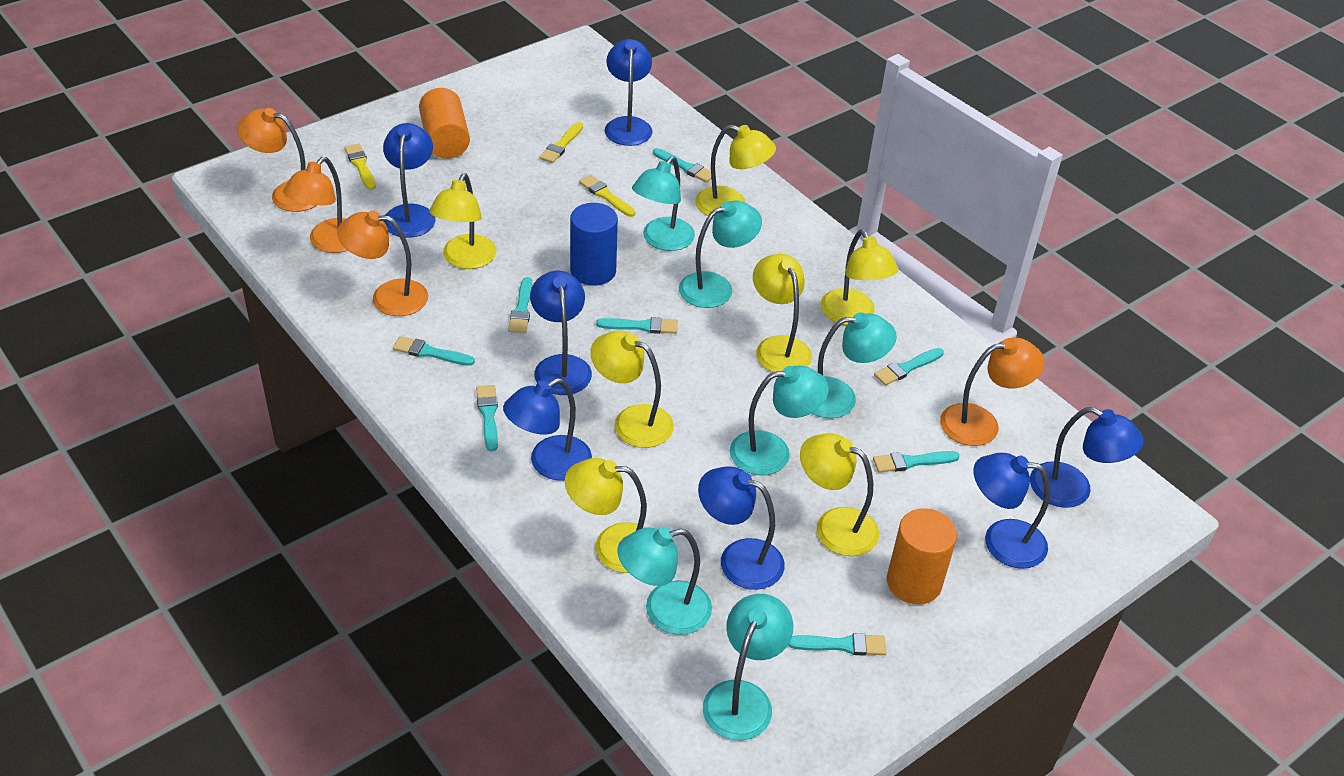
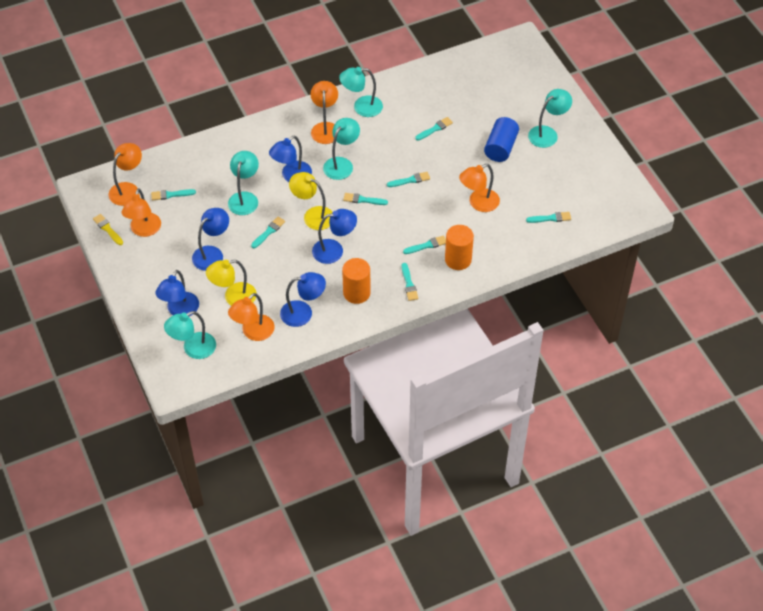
blue lamp: [383,123,435,238] [503,378,592,481] [530,271,592,395] [605,39,652,146] [698,466,785,590] [973,453,1050,569] [1030,407,1144,508] = 7 -> [155,270,199,317] [192,208,229,271] [269,136,312,182] [280,272,326,327] [312,209,357,264] = 5
orange lamp: [237,108,317,212] [283,157,348,253] [337,211,428,316] [940,337,1044,446] = 4 -> [109,143,142,206] [122,188,161,237] [228,293,275,341] [310,81,338,144] [459,164,500,212] = 5
turquoise lamp: [617,527,712,635] [632,156,695,251] [679,201,762,308] [703,594,793,740] [730,365,829,475] [811,312,897,418] = 6 -> [164,311,216,359] [228,151,259,215] [323,118,360,180] [339,67,383,117] [528,89,572,148] = 5
yellow brush: [344,144,376,190] [539,122,583,163] [579,175,635,217] = 3 -> [93,214,123,245] = 1
yellow lamp: [429,173,496,269] [565,458,647,573] [591,331,674,448] [695,125,776,218] [753,254,812,372] [800,433,879,556] [821,229,898,325] = 7 -> [206,260,257,306] [289,172,333,230] = 2

